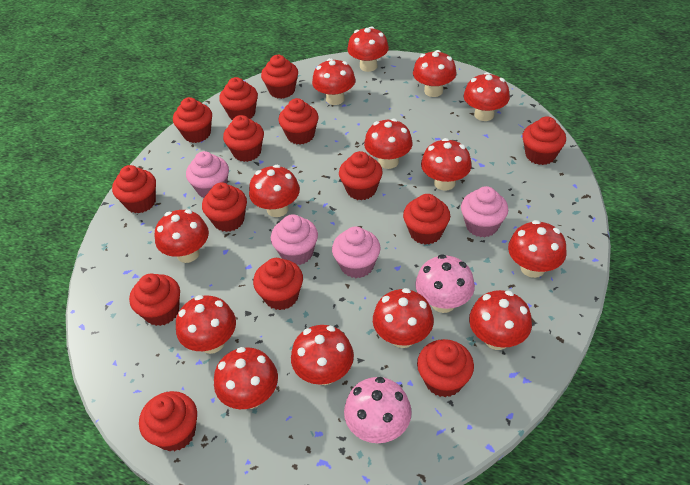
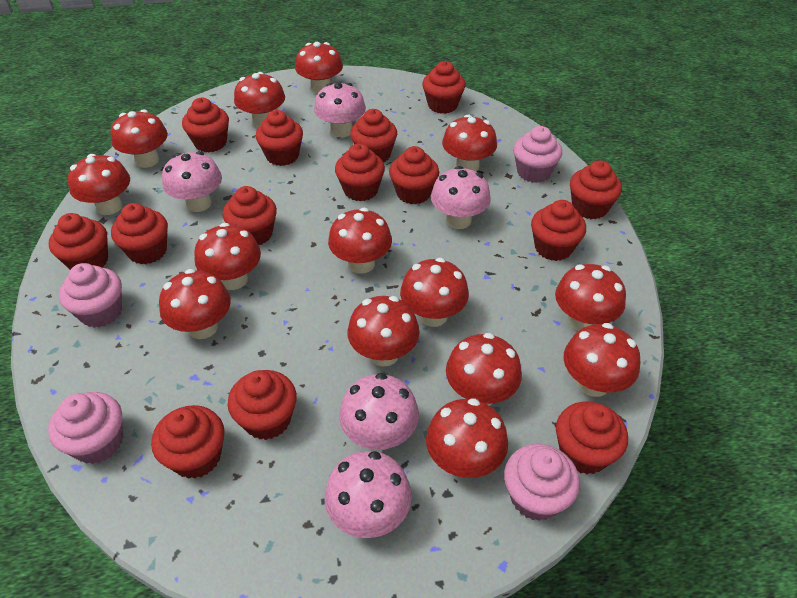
pink mushroom: [344,377,412,443] [415,254,475,313] = 2 -> [162,151,222,212] [314,83,366,138] [324,451,412,538] [339,373,419,451] [431,166,491,229] = 5

